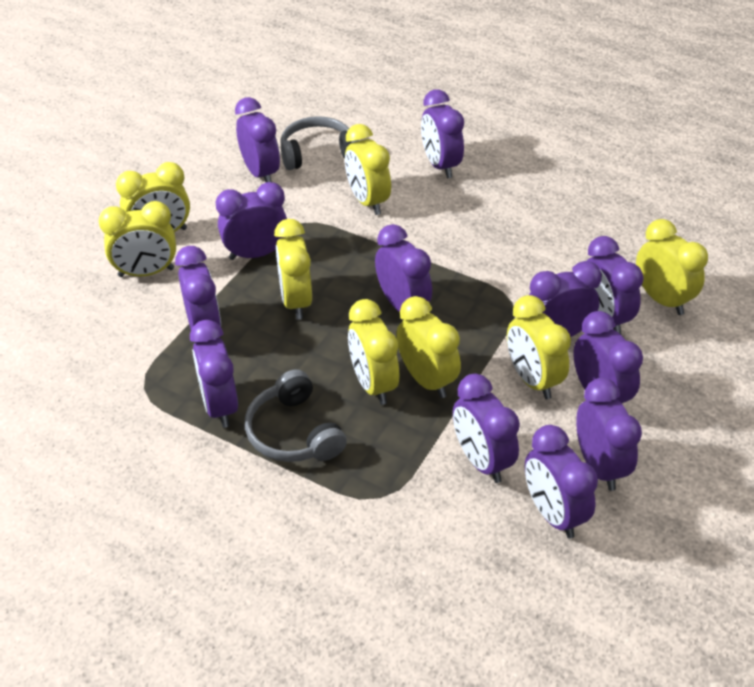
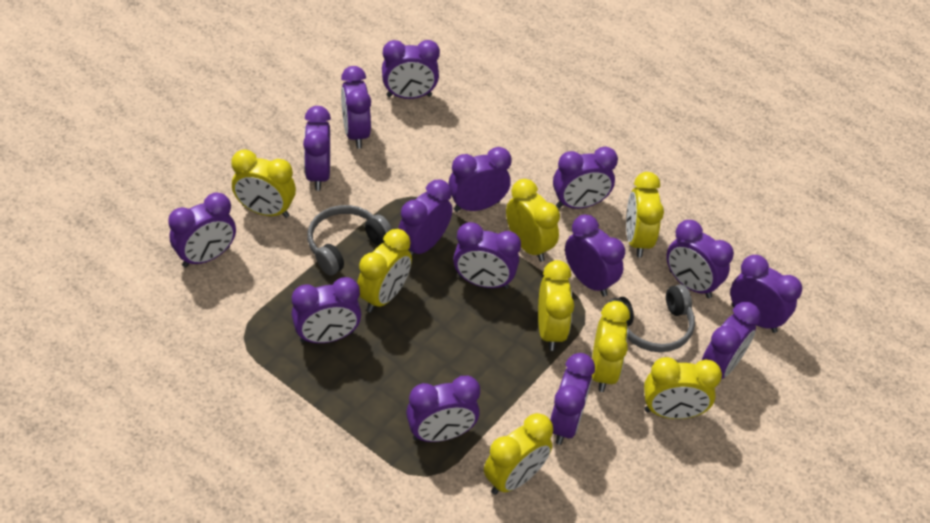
purple clock: [175,246,221,330] [190,320,238,428] [216,182,287,260] [235,97,280,182] [375,224,432,312] [421,89,464,179] [453,374,520,483] [525,425,598,539] [529,261,602,337] [573,311,643,403] [576,378,642,491] [587,236,644,335] = 12 -> [168,192,236,268] [292,277,361,343] [303,106,331,191] [341,66,371,149] [382,40,440,99] [398,179,452,256] [406,376,480,442] [448,147,512,212] [453,222,521,289] [550,353,595,445] [553,146,618,209] [565,214,625,297] [666,220,734,298] [702,302,761,379] [730,255,802,333] = 15

